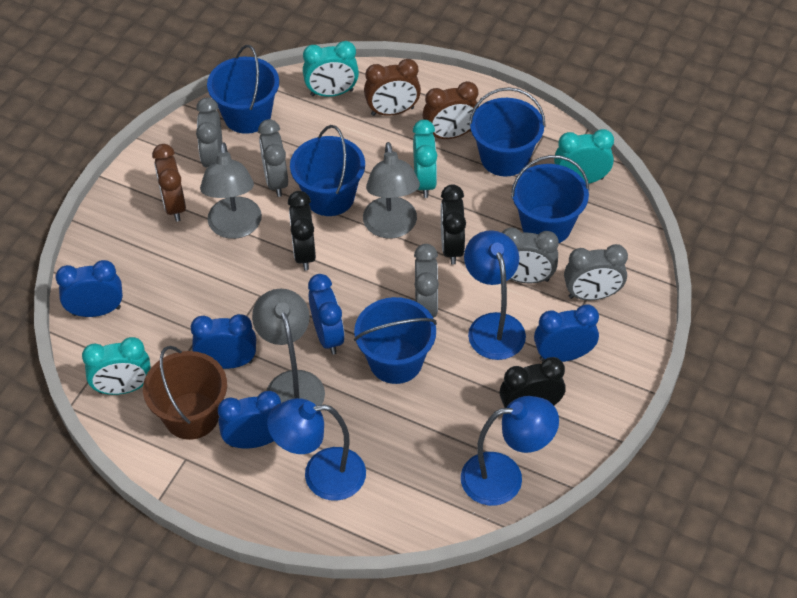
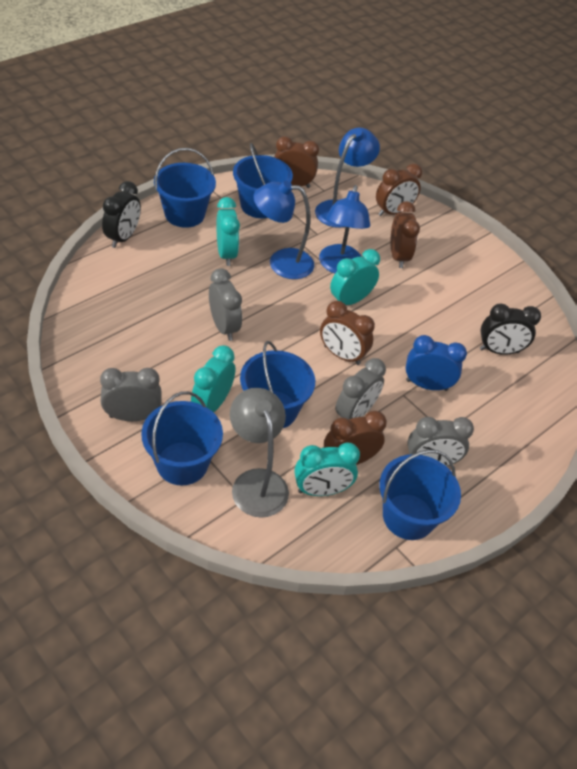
black clock: [288,191,316,271] [441,185,466,265] [500,357,566,408] = 3 -> [102,181,141,248] [480,303,541,355] = 2
blue clock: [55,260,123,317] [191,314,256,369] [218,391,281,449] [308,274,345,355] [534,305,599,362] = 5 -> [406,335,467,391] = 1
brown bucket: [143,346,227,440] = 1 -> none = 0
brown clock: [152,144,186,221] [364,59,421,116] [423,81,479,139] = 3 -> [274,136,319,188] [320,301,375,365] [324,411,387,465] [376,163,422,216] [390,201,420,268] = 5
grey clock: [196,98,222,168] [258,119,288,197] [414,244,439,318] [502,228,559,284] [564,244,628,300] = 5 -> [100,368,162,421] [209,268,242,341] [335,358,386,420] [407,417,474,466] = 4
grey lamp: [200,142,262,239] [252,289,325,406] [363,142,420,238] = 3 -> [230,388,289,518] = 1

